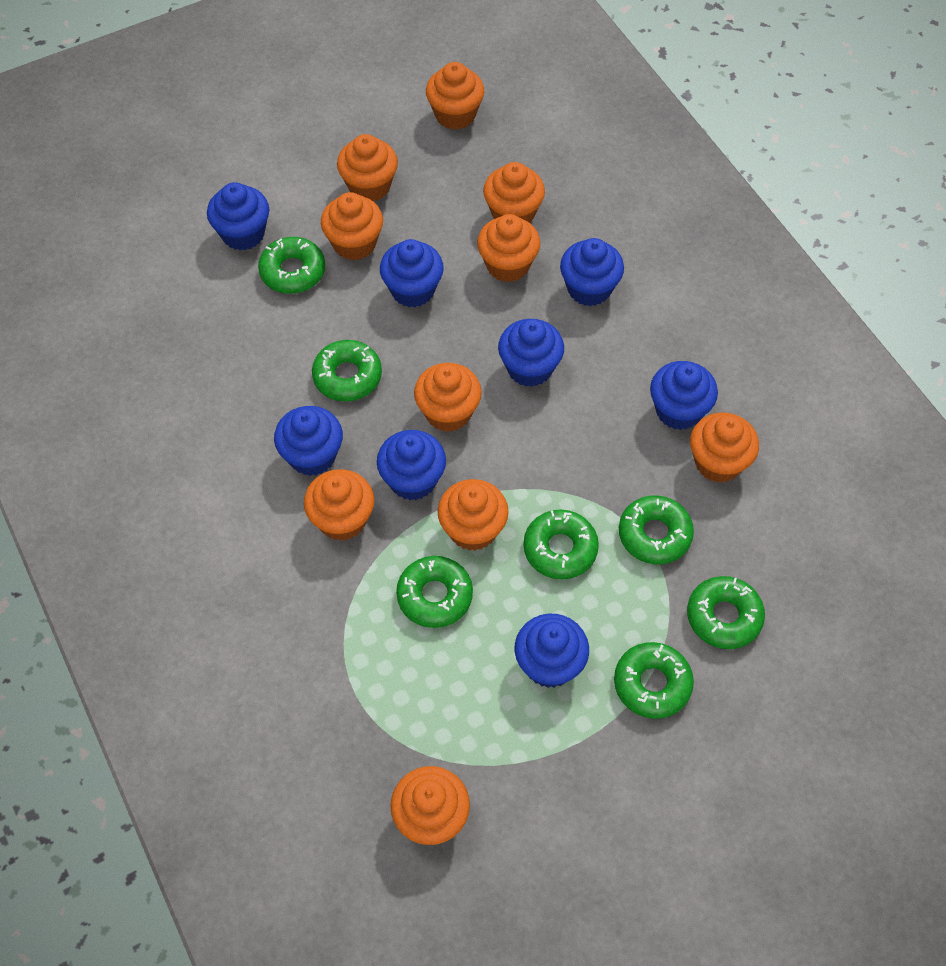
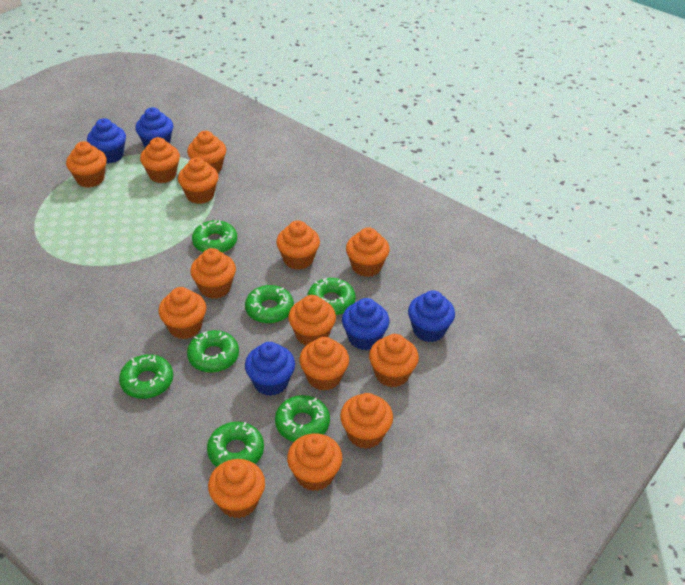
blue cupcake: [207,182,269,250] [274,406,343,476] [377,430,446,500] [380,239,444,307] [498,319,564,387] [515,614,589,688] [560,238,624,306] [650,361,718,430] = 8 -> [87,118,126,164] [135,107,173,148] [245,342,295,396] [342,298,389,350] [408,290,455,342] = 5
orange cupcake: [304,469,374,541] [321,192,383,261] [337,134,398,201] [390,766,470,845] [414,363,482,432] [426,62,484,130] [437,479,509,551] [477,214,540,282] [483,162,545,223] [690,412,759,483] = 10 -> [66,141,107,188] [140,137,180,183] [158,287,206,339] [178,157,218,204] [187,131,226,173] [190,248,236,299] [208,459,265,518] [276,220,320,270] [287,433,342,491] [288,295,336,345] [299,337,349,391] [340,393,393,449] [346,227,390,277] [369,334,419,387] = 14

